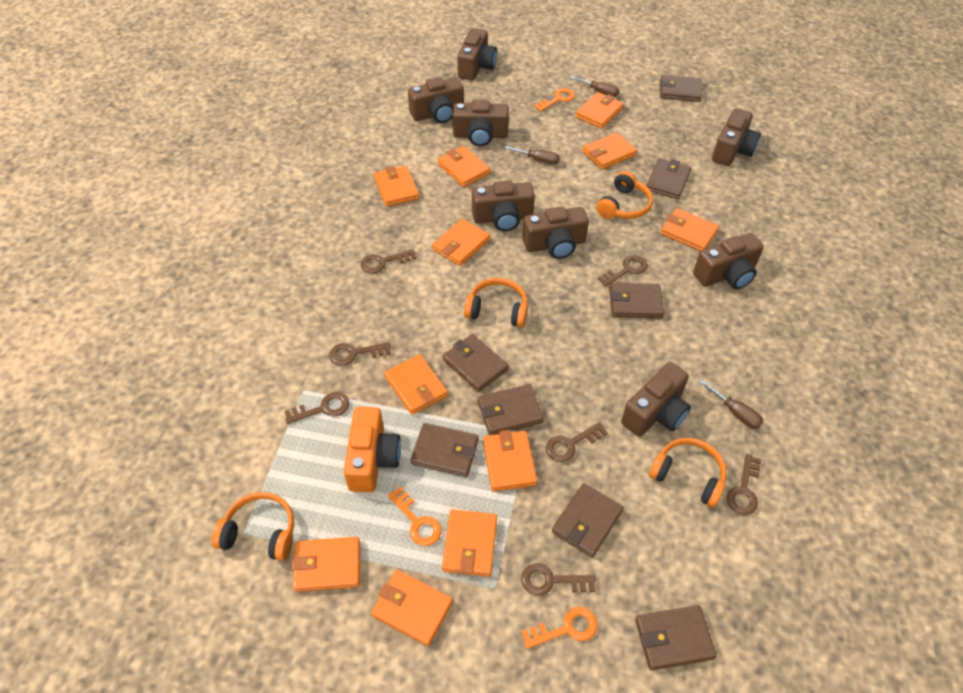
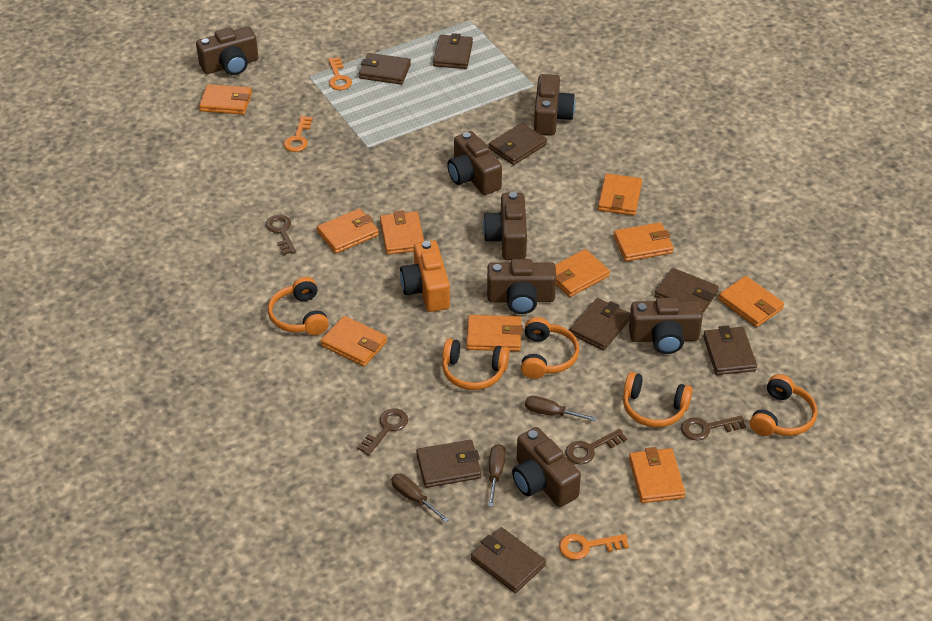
brown camera: [408,77,464,123] [453,100,509,146] [457,28,497,81] [472,181,535,231] [522,207,589,259] [621,362,691,437] [693,233,764,289] [712,108,761,166] = 8 -> [196,27,259,75] [447,131,502,195] [483,192,527,260] [487,259,556,314] [512,427,581,507] [534,74,575,136] [629,297,703,354] = 7
brown key: [284,392,350,424] [329,342,391,366] [360,249,417,273] [521,563,596,596] [546,422,608,462] [597,255,648,287] [726,454,761,515] = 7 -> [266,215,296,255] [357,409,408,456] [565,429,627,465] [681,416,746,440] = 4
orange headphones: [211,492,294,561] [464,278,528,327] [596,171,653,219] [649,438,727,508] = 4 -> [268,277,329,335] [442,339,509,390] [521,317,579,379] [623,372,693,428] [750,374,817,436] = 5
orange wallet: [291,537,360,592] [371,569,453,646] [374,166,419,207] [385,354,448,415] [432,219,490,266] [437,146,490,187] [442,509,497,577] [483,430,538,492] [575,92,624,129] [583,132,637,170] [661,208,719,251] = 11 -> [199,84,252,115] [317,209,379,254] [321,316,387,366] [380,210,424,255] [467,315,523,351] [555,249,610,297] [598,173,642,216] [614,222,673,262] [629,447,685,503] [718,276,784,327] = 10

